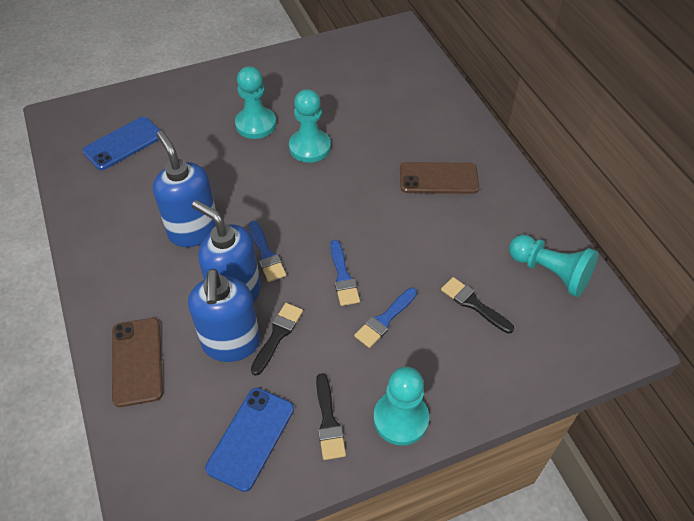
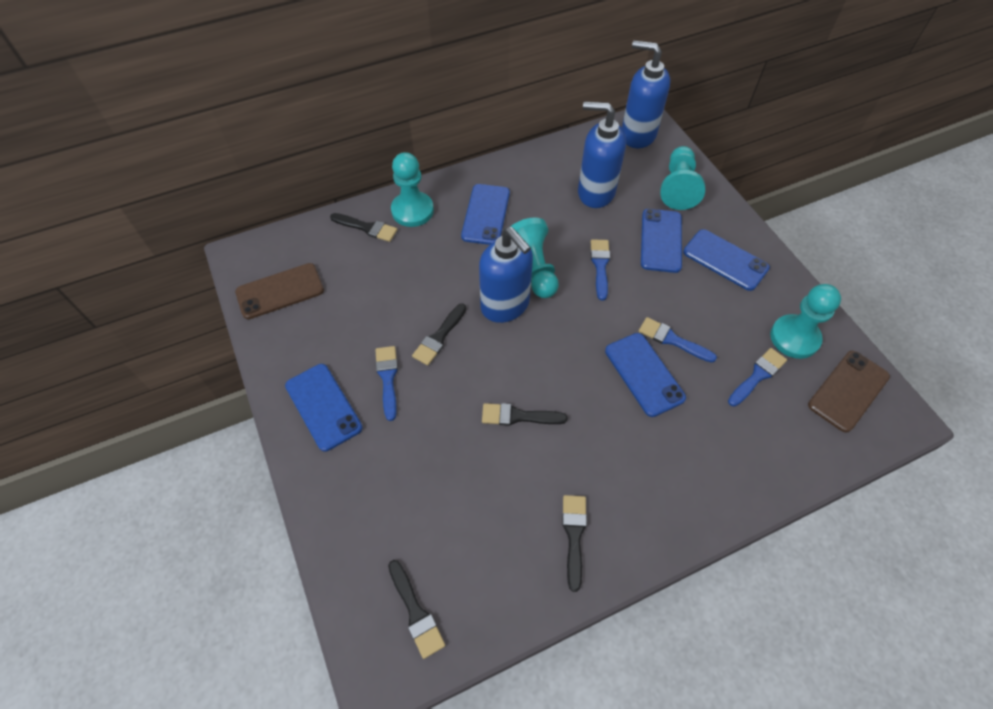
black brush: [251,303,303,376] [316,373,346,460] [441,277,514,334] = 3 -> [330,213,397,242] [388,560,445,659] [412,303,466,365] [482,403,568,426] [562,495,587,592] = 5
blue brush: [249,221,286,282] [330,240,360,306] [354,288,417,348] = 3 -> [375,346,398,421] [591,239,610,300] [639,317,717,363] [728,348,787,407] = 4
blue phone: [82,117,161,170] [205,388,294,492] = 2 -> [285,364,363,452] [461,184,510,245] [605,333,686,417] [641,209,682,273] [683,229,770,291] = 5

